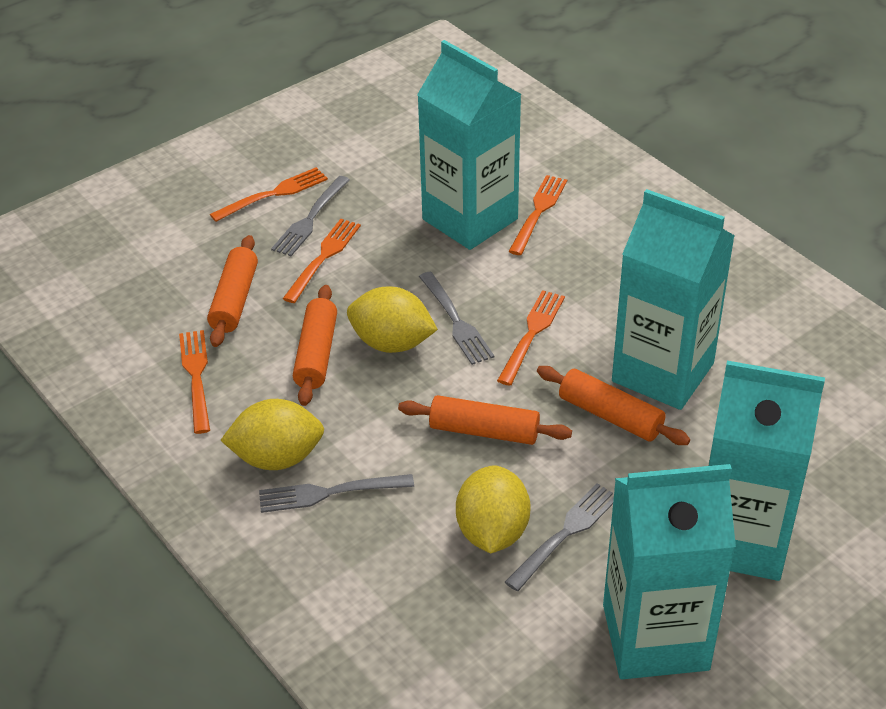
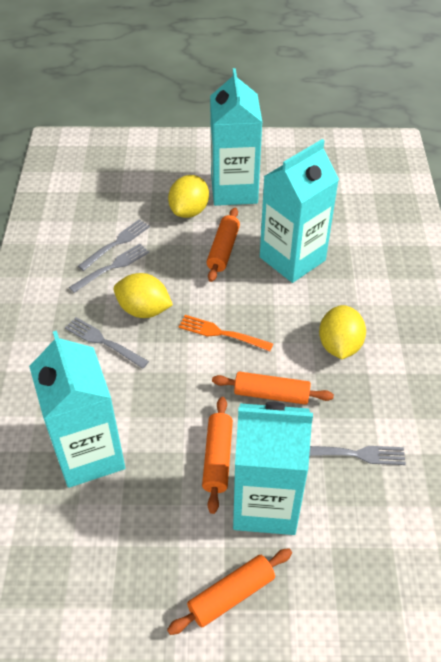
orange fork: [179,330,210,434] [210,167,328,222] [283,219,361,303] [497,290,565,386] [509,175,567,255] = 5 -> [179,315,273,351] = 1

